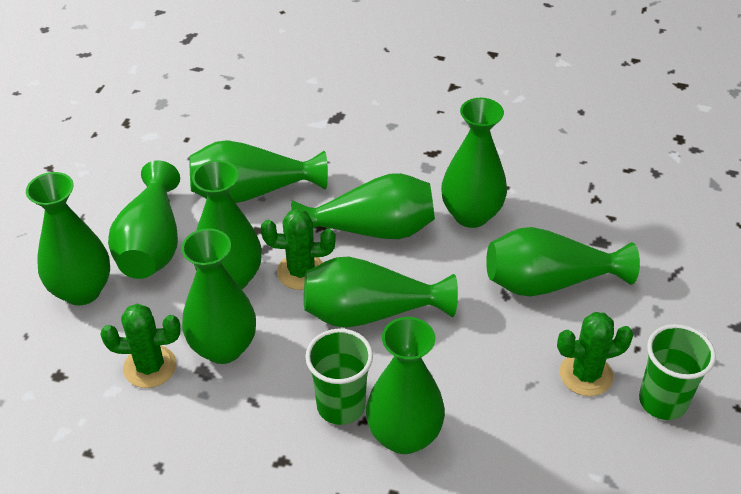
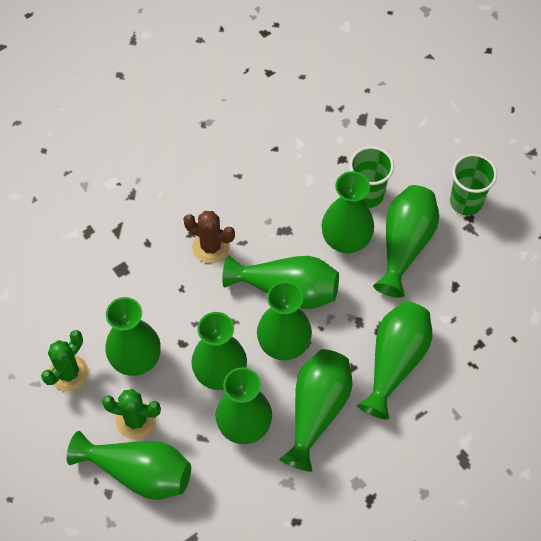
brown cactus: none = 0 -> [183,211,235,263] = 1
green cactus: [100,304,180,388] [261,209,335,290] [557,312,634,396] = 3 -> [41,330,88,391] [102,389,161,439] = 2

